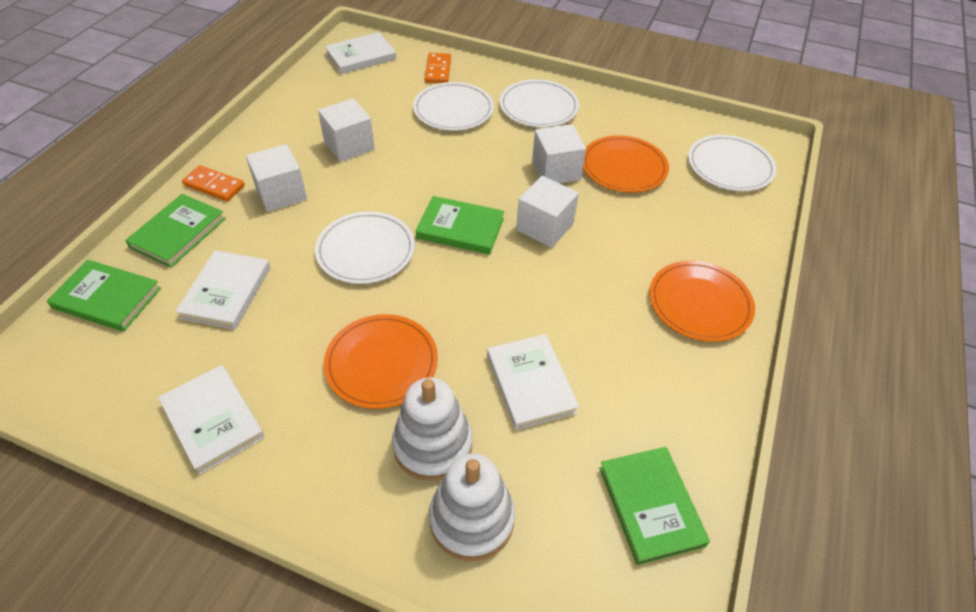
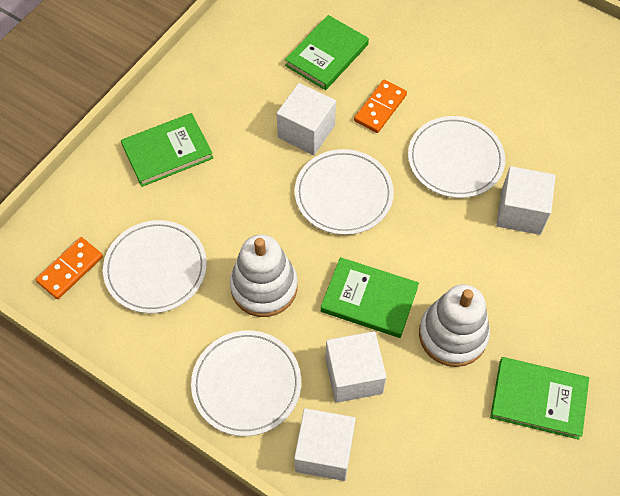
orange plate: [324,314,438,409] [583,135,669,193] [649,261,755,342] = 3 -> none = 0
white book: [158,365,265,475] [175,250,270,329] [325,32,396,74] [487,334,579,430] = 4 -> none = 0

